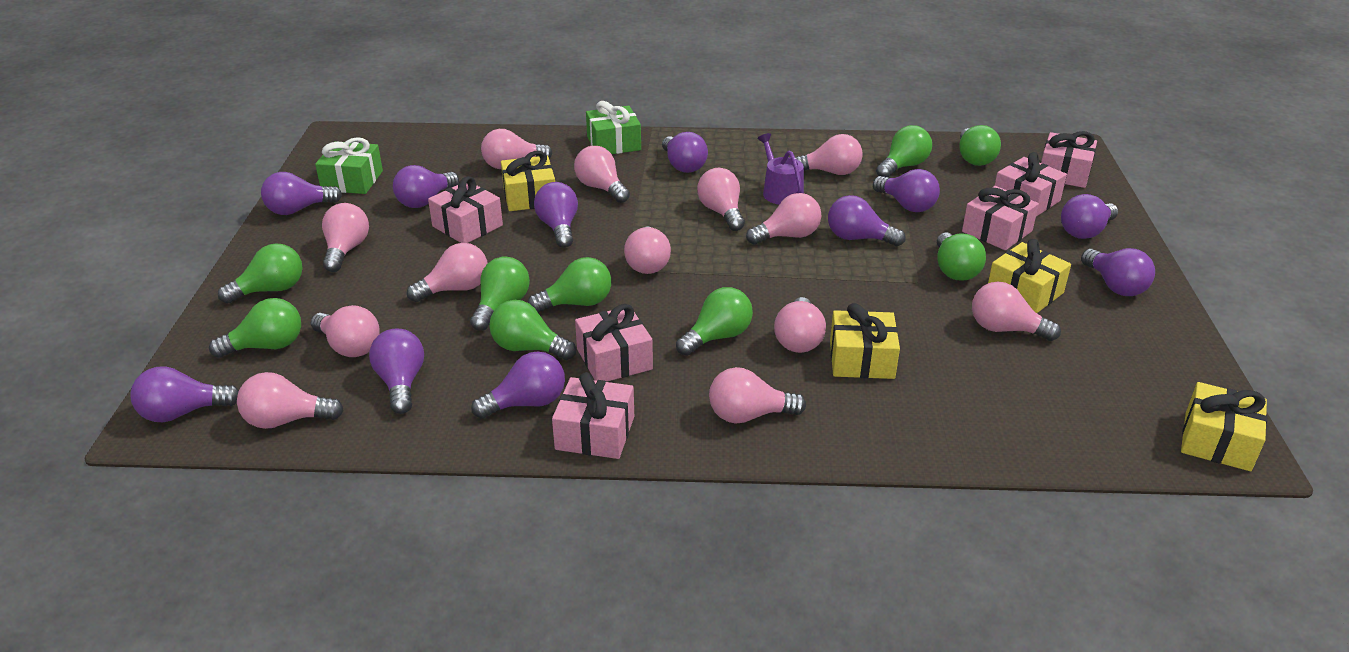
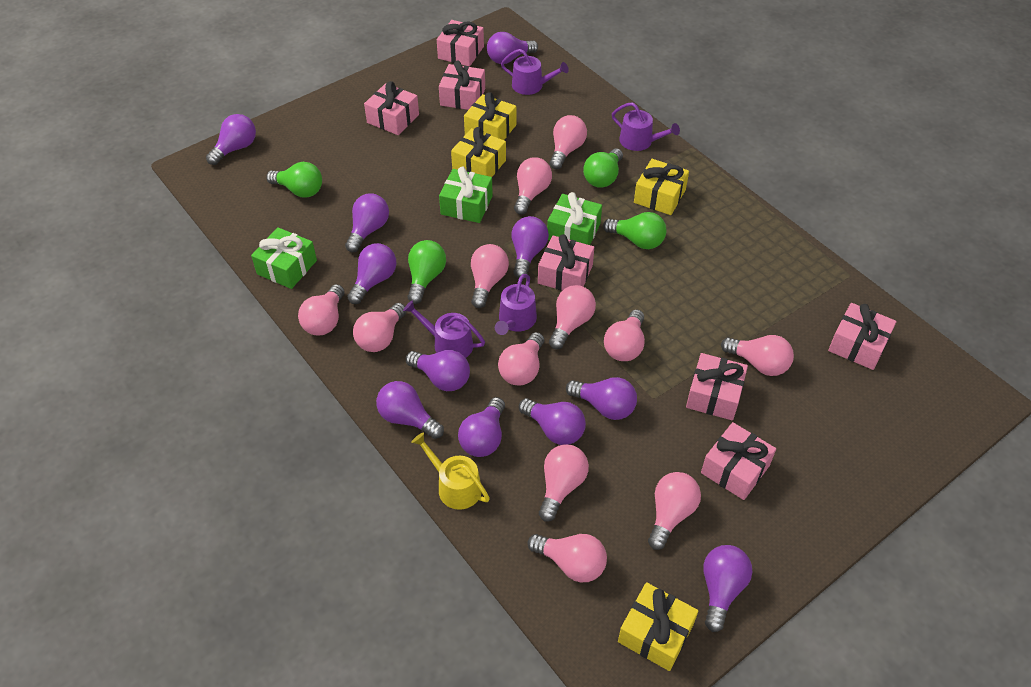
green gift: [315,137,383,194] [586,101,641,154] = 2 -> [251,227,317,289] [439,167,493,223] [547,192,602,245] = 3
green light bulb: [209,298,301,358] [218,243,302,304] [470,256,530,331] [489,300,576,360] [528,257,611,313] [676,287,753,356] [876,125,932,177] [937,232,986,281] [960,125,1001,166] = 9 -> [266,162,322,198] [408,240,446,304] [583,148,623,188] [603,212,667,249] = 4
pink gift: [428,176,503,243] [552,372,634,459] [575,304,653,382] [962,186,1039,250] [995,152,1067,216] [1041,131,1097,188] = 6 -> [364,81,419,135] [437,20,484,67] [439,60,485,110] [538,234,594,291] [686,353,748,420] [701,422,776,500] [828,303,896,370] = 7
pink light bulb: [237,372,344,429] [311,305,380,357] [322,203,369,272] [407,243,488,302] [481,129,552,169] [574,146,630,203] [624,226,671,274] [697,168,745,231] [709,367,806,424] [746,193,821,245] [774,297,826,353] [795,134,863,175] [972,282,1061,341] = 13 -> [298,284,345,335] [353,303,407,352] [471,244,509,308] [498,332,544,385] [514,157,552,215] [527,534,607,582] [539,444,589,522] [549,285,596,349] [550,115,587,169] [604,309,645,361] [648,472,701,550] [721,335,794,376] = 12
purple watering can: [757,133,804,205] = 1 -> [403,300,485,358] [495,274,537,335] [501,49,569,95] [612,102,680,151] = 4
yellow watering can: none = 0 -> [411,432,490,510] = 1

